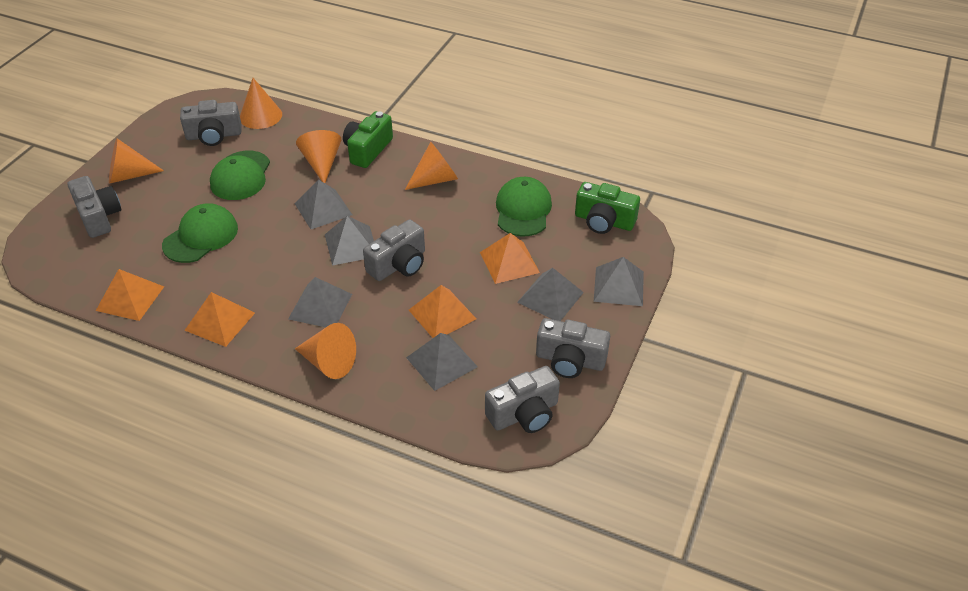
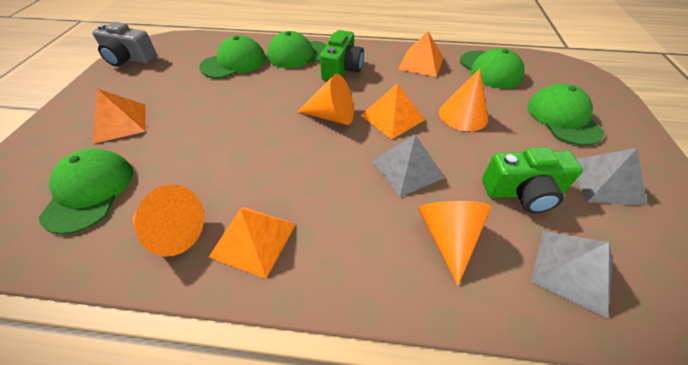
green cap: [162,203,238,263] [210,151,270,200] [496,177,552,236] = 3 -> [39,148,133,235] [199,35,266,78] [267,31,327,68] [460,48,524,88] [527,84,604,146] = 5
grey camera: [68,176,121,238] [180,100,241,146] [363,219,425,281] [485,366,560,433] [536,318,610,378] = 5 -> [92,22,157,67] = 1
grey pyramid: [288,277,352,327] [294,180,352,229] [325,216,374,265] [406,333,478,391] [517,268,584,321] [594,257,644,306] = 6 -> [371,135,445,197] [531,231,613,319] [576,148,647,206] = 3
orange cone: [109,138,164,184] [240,78,282,129] [295,323,356,379] [296,130,341,183] [405,142,458,190] = 5 -> [133,184,204,257] [298,74,354,125] [418,201,491,286] [439,69,488,131] = 4

